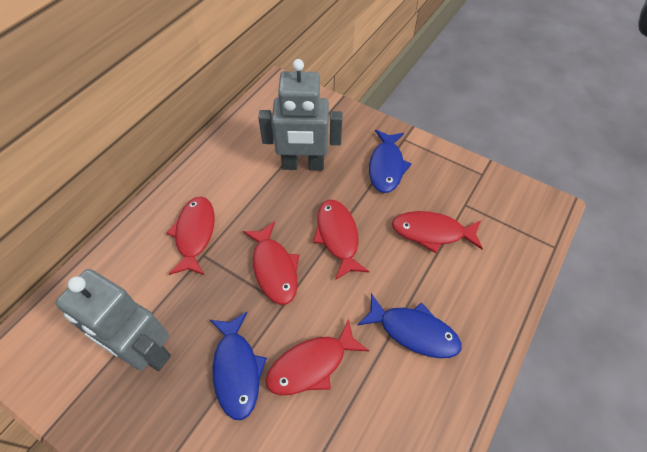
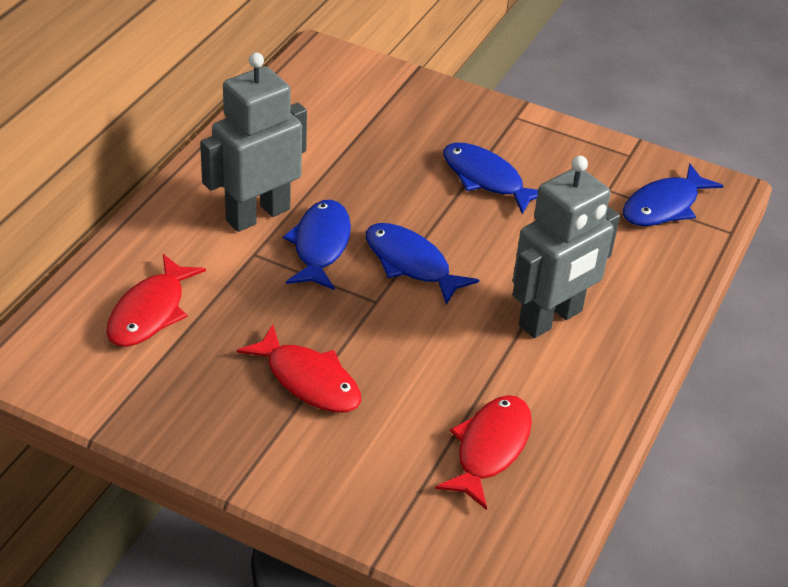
blue fish: [210,312,267,420] [357,293,462,358] [369,130,412,193] = 3 -> [283,200,351,290] [366,223,479,305] [443,143,538,214] [623,163,724,226] = 4
red fish: [167,196,215,275] [243,221,299,305] [265,319,369,395] [313,200,370,280] [392,211,483,253] = 5 -> [107,254,206,347] [236,325,361,413] [435,395,532,510] = 3

